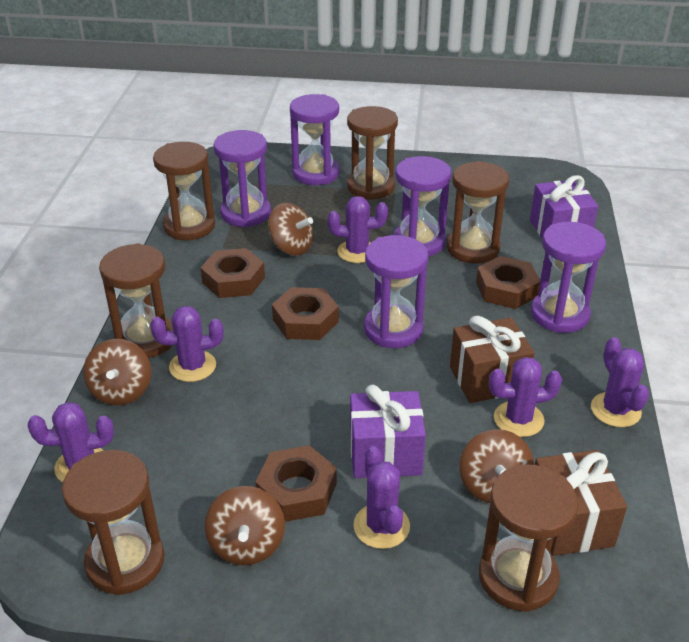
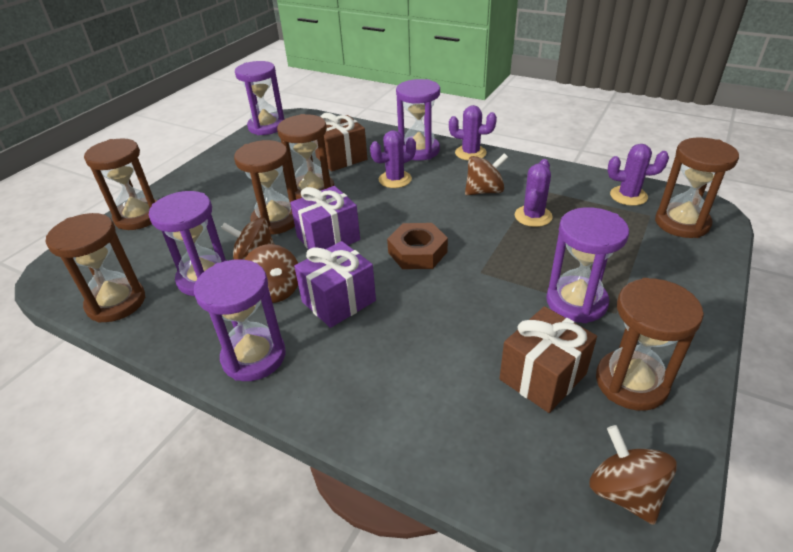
brown nut: [201,248,265,298] [255,445,337,522] [272,287,339,340] [476,256,540,309] = 4 -> [387,223,448,269] = 1
purple cactus: [28,402,114,482] [150,306,223,382] [328,196,388,263] [353,446,410,549] [489,357,562,437] [591,337,649,427] = 6 -> [370,130,416,188] [449,105,497,160] [515,159,553,227] [607,144,669,206] = 4

